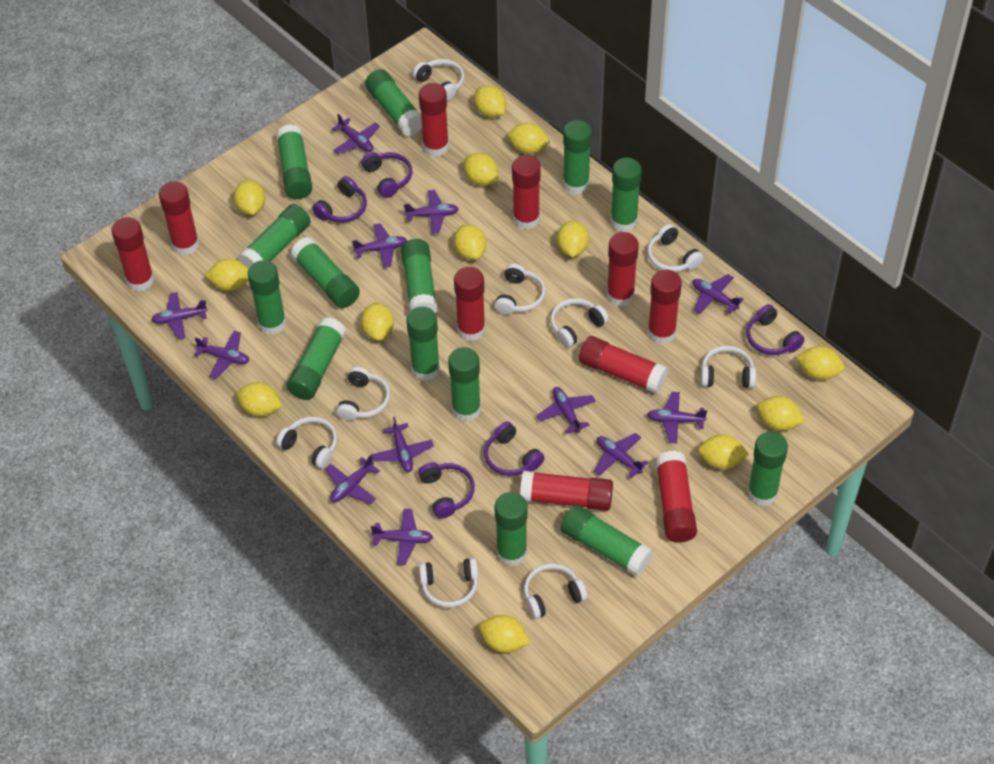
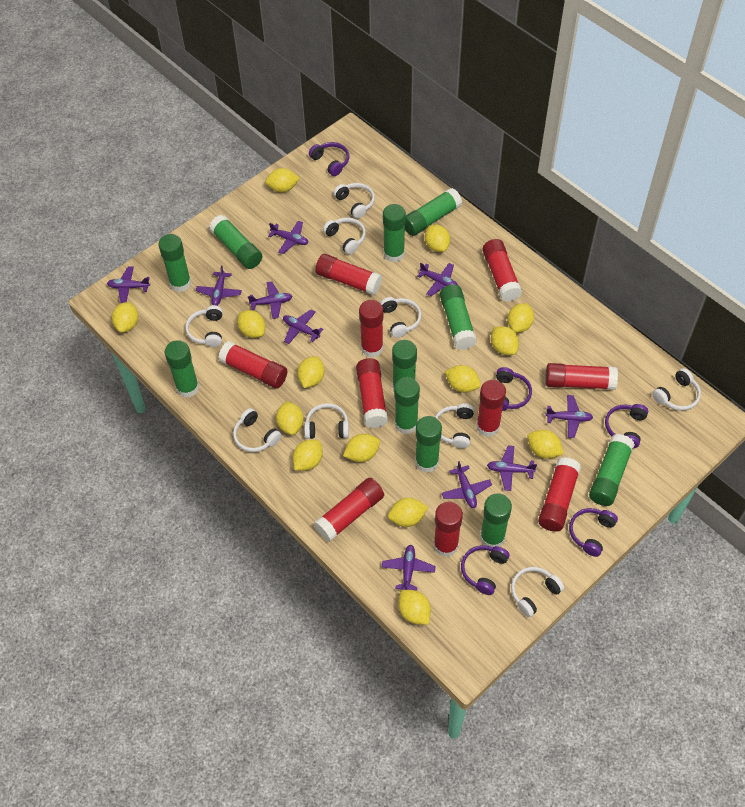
green glue stick: [238,204,311,269] [248,260,286,335] [276,124,312,199] [287,317,346,400] [291,237,360,308] [365,69,422,136] [401,239,438,314] [406,306,440,381] [448,347,481,422] [494,492,528,566] [561,505,653,577] [563,120,592,194] [610,158,642,232] [747,431,788,506] = 14 -> [158,234,191,292] [165,340,199,398] [209,215,262,269] [383,204,406,262] [392,340,417,391] [394,377,420,434] [405,188,462,236] [415,416,442,473] [440,284,477,350] [480,493,512,547] [589,434,635,506] = 11
purple plane: [151,292,208,339] [194,331,249,379] [325,455,380,504] [332,114,380,154] [352,223,407,268] [371,416,434,472] [371,509,433,565] [404,190,459,234] [536,387,596,434] [594,433,648,478] [647,392,707,443] [692,274,744,314] = 12 -> [107,266,150,303] [196,265,242,306] [248,281,293,319] [268,221,308,254] [283,309,323,344] [382,545,435,591] [417,263,458,296] [441,461,492,508] [487,446,537,491] [545,395,593,438] = 10
yellow lemon: [205,259,249,291] [234,180,265,215] [237,382,282,417] [361,302,394,341] [454,225,486,260] [464,153,498,186] [474,85,506,118] [479,615,530,653] [508,123,550,154] [557,220,589,257] [698,435,749,469] [757,396,805,431] [796,346,845,380] = 13 -> [112,302,138,333] [237,310,265,338] [265,168,300,193] [276,401,304,435] [293,440,323,471] [297,356,325,388] [343,434,380,462] [388,498,428,527] [398,590,431,625] [425,225,450,252] [445,365,481,393] [491,326,519,355] [507,303,534,333] [527,430,564,459] = 14

